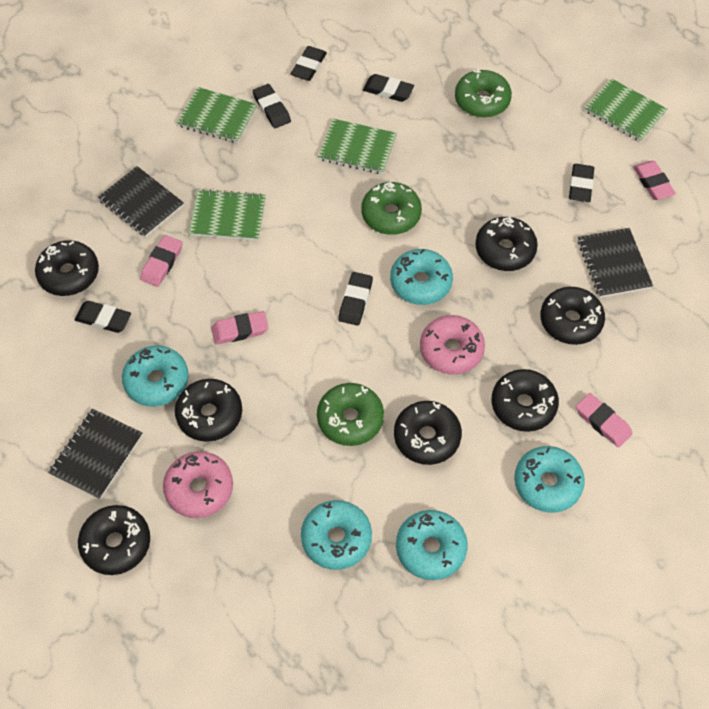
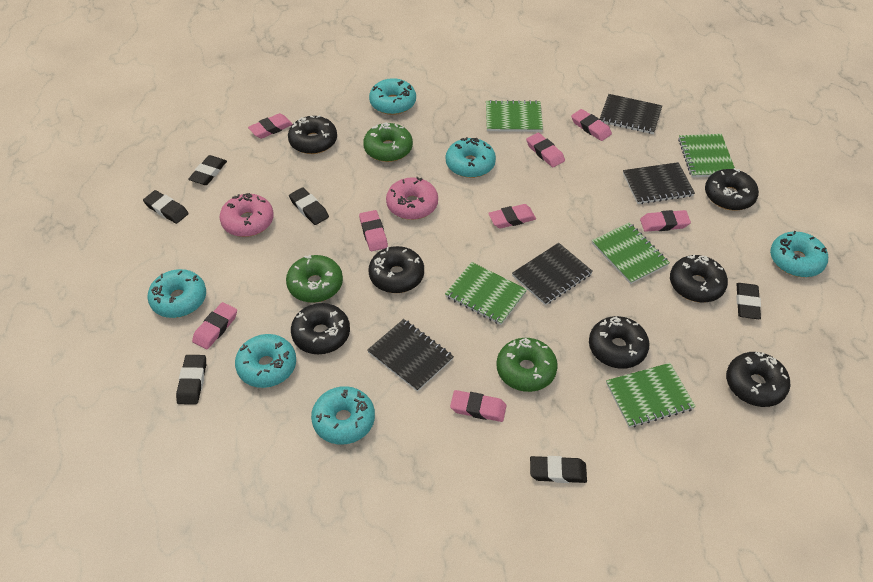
black notebook: [48,409,143,499] [98,166,184,237] [578,228,653,298] = 3 -> [367,319,454,392] [512,243,593,305] [599,94,662,134] [623,162,695,204] = 4
green notebook: [177,87,258,143] [189,189,266,241] [318,119,397,174] [585,78,667,142] = 4 -> [445,262,527,325] [486,100,543,132] [592,222,670,284] [606,363,696,428] [678,134,735,177] = 5
pink eraser: [140,235,183,287] [211,311,269,344] [576,393,632,448] [633,161,676,200] = 4 -> [192,302,237,349] [248,113,292,139] [359,210,388,251] [450,390,507,422] [488,204,536,229] [526,133,565,167] [571,109,612,141] [640,210,691,232] = 8
turquoise donut: [122,346,189,407] [301,500,372,570] [390,249,453,305] [396,510,468,580] [514,446,585,513] = 5 -> [147,269,206,318] [235,334,296,388] [311,386,375,445] [369,78,416,115] [446,137,496,178] [770,231,828,277] = 6

